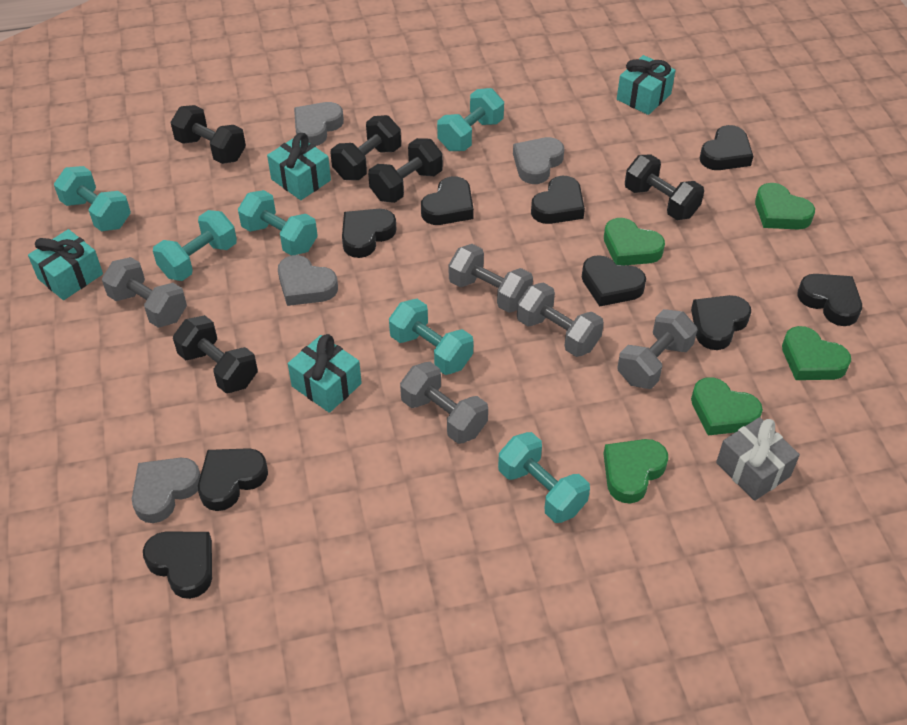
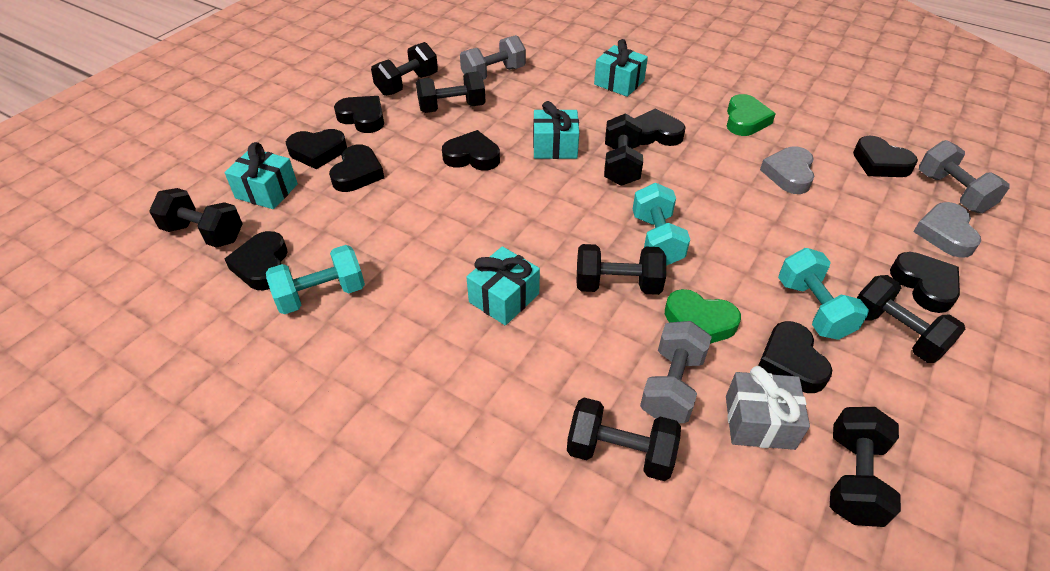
black dumbbell: [170,105,246,164] [173,315,258,393] [331,115,401,180] [368,138,443,203] [625,154,704,220] = 5 -> [149,188,243,248] [371,42,438,96] [416,72,486,113] [567,398,681,481] [577,244,666,295] [604,113,643,186] [830,407,901,527] [857,275,965,363] = 8
green heart: [603,439,668,503] [604,218,665,265] [691,377,763,435] [755,183,815,229] [782,326,851,380] = 5 -> [665,289,741,344] [727,94,776,136] = 2
grey dumbbell: [102,257,187,328] [400,362,488,444] [449,244,533,313] [517,282,604,357] [617,309,698,389] = 5 -> [460,35,526,80] [640,321,712,423] [919,140,1010,213] = 3
grey heart: [132,458,201,523] [278,255,338,306] [294,102,344,146] [513,137,564,184] = 4 -> [760,146,814,194] [913,202,981,258] = 2
turquoise dumbbell: [54,166,131,231] [153,210,237,281] [238,190,318,255] [389,299,473,375] [437,88,504,151] [498,432,590,523] = 6 -> [266,245,365,314] [633,183,690,266] [778,248,869,340] = 3

